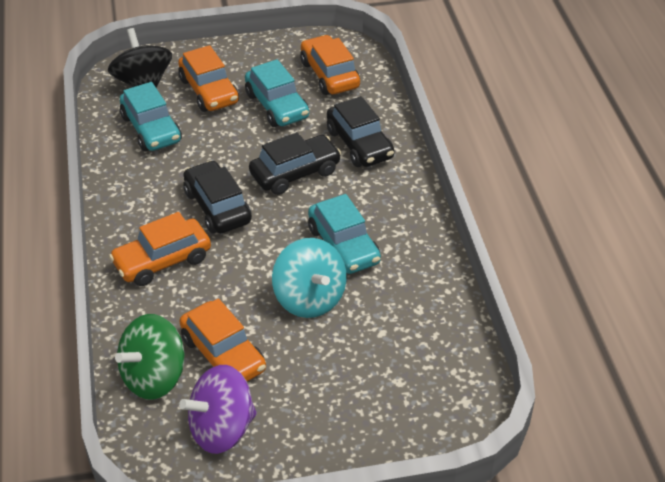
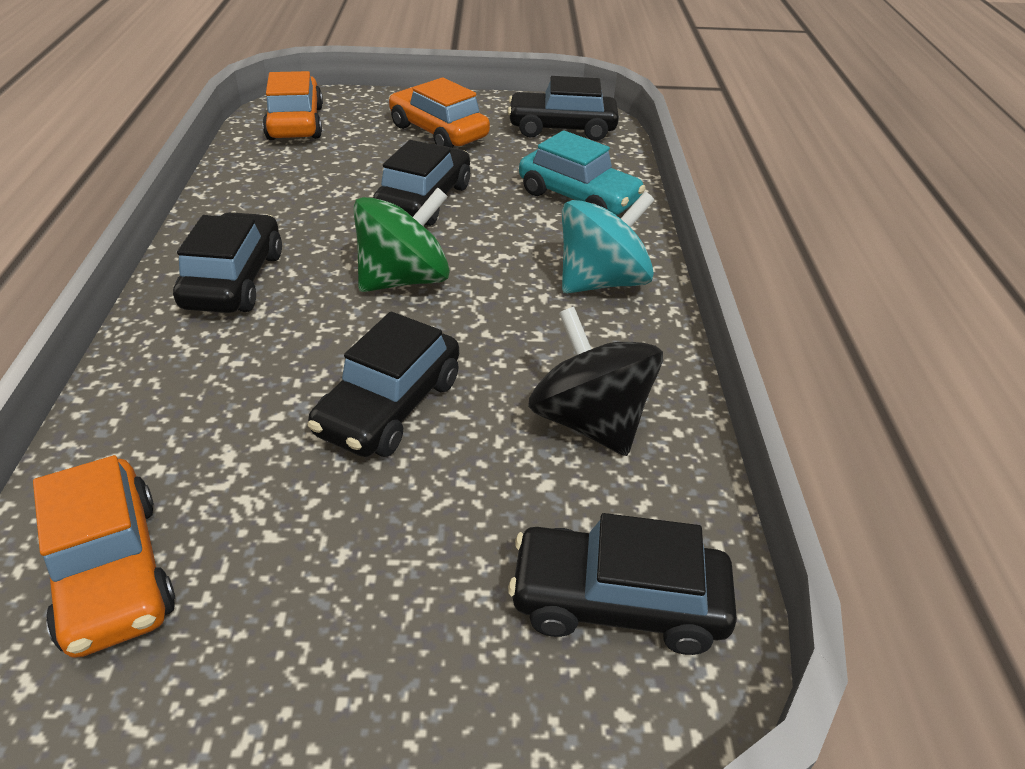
black car: [183,160,252,233] [249,132,342,195] [327,96,395,167] = 3 -> [173,212,282,313] [307,312,459,457] [373,140,470,226] [508,76,619,141] [508,513,737,655] = 5
orange car: [109,212,211,286] [178,45,239,112] [180,299,266,381] [300,35,360,95] = 4 -> [33,455,175,658] [262,71,323,140] [389,77,490,148] = 3
purple spinning top: [179,365,257,454] = 1 -> none = 0
turquoise car: [120,82,182,151] [245,59,309,127] [308,194,381,274] = 3 -> [519,130,646,215] = 1

